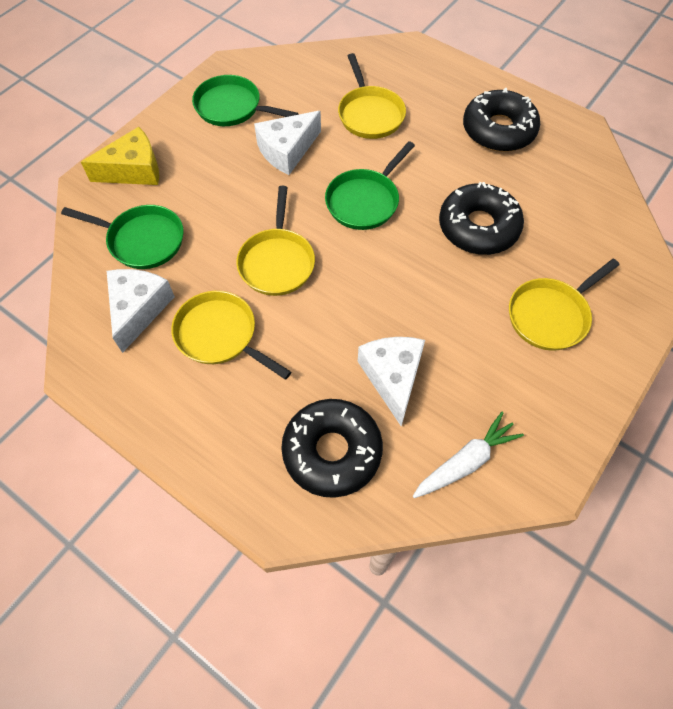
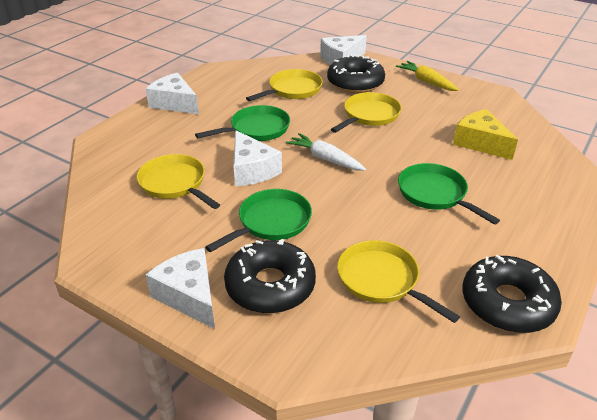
white cheese: [107,269,175,353] [254,111,321,175] [358,337,425,426] = 3 -> [146,73,199,114] [146,248,215,329] [233,130,282,186] [320,35,367,65] = 4
yellow carrot: none = 0 -> [396,61,459,91] = 1

